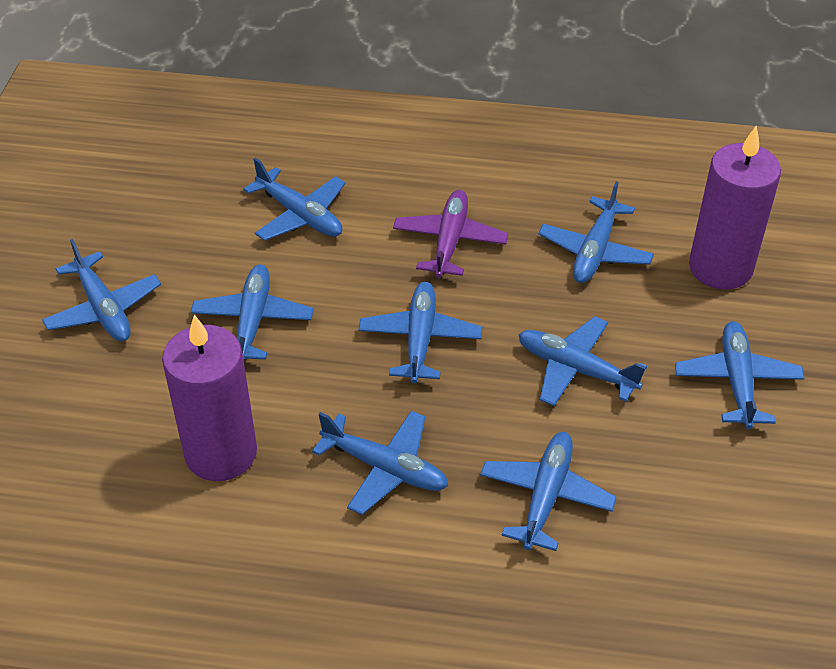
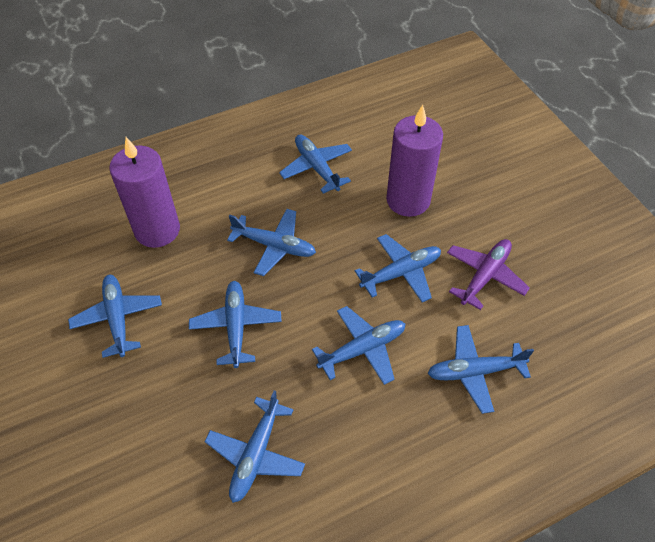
blue plane: [42,239,161,341] [191,264,313,360] [243,158,346,241] [312,411,448,515] [358,282,482,384] [480,432,617,551] [518,316,647,406] [538,181,654,283] [675,321,805,429] = 9 -> [68,275,162,358] [189,281,282,368] [205,390,305,503] [227,209,316,276] [279,135,352,194] [312,306,405,385] [355,234,441,302] [428,325,534,414] = 8

